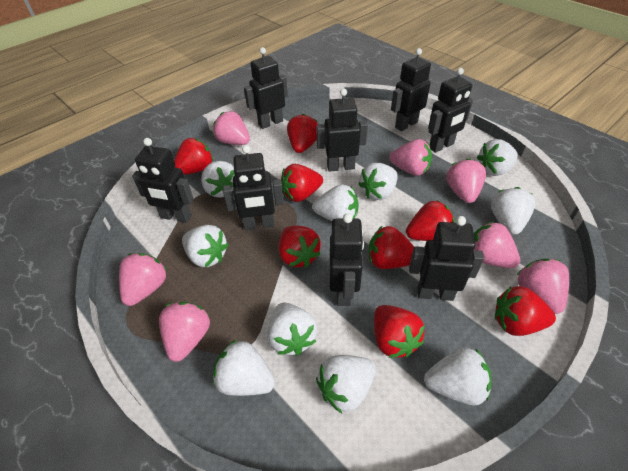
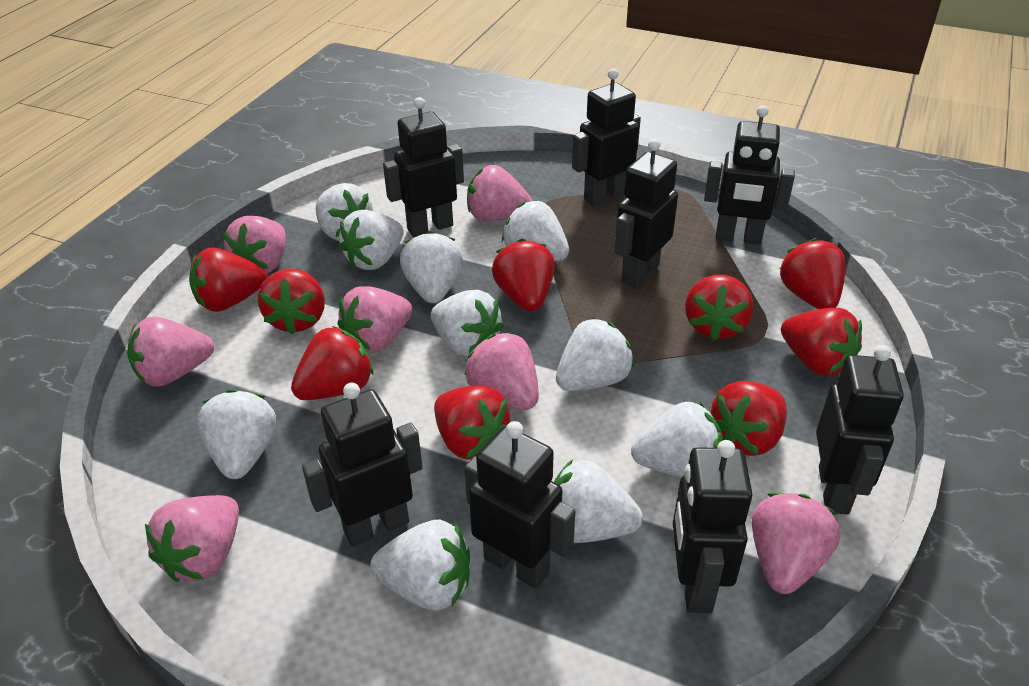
red strawberry: [174,138,213,175] [279,226,321,268] [281,164,323,202] [287,114,318,153] [369,226,414,269] [374,305,425,358] [406,200,455,241] [495,286,556,336] = 8 -> [189,248,267,312] [258,269,325,335] [291,326,373,400] [434,385,510,460] [492,239,555,311] [685,275,753,341] [711,381,787,456] [780,238,846,309] [781,308,862,376] = 9

